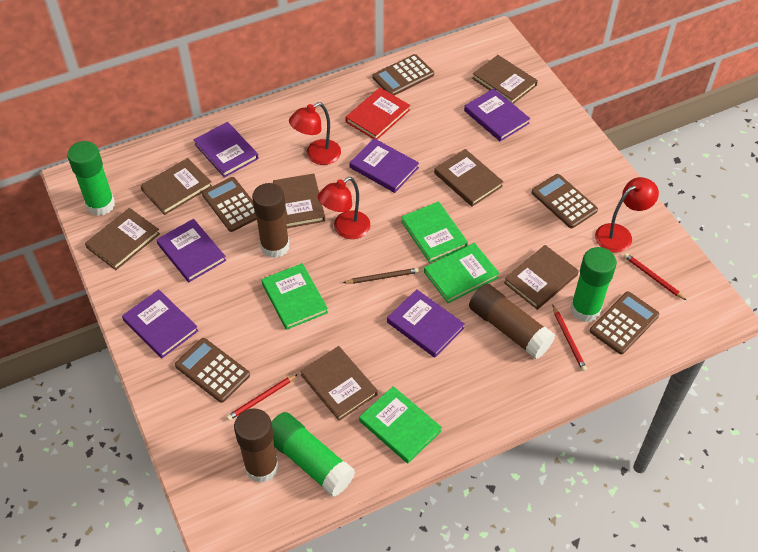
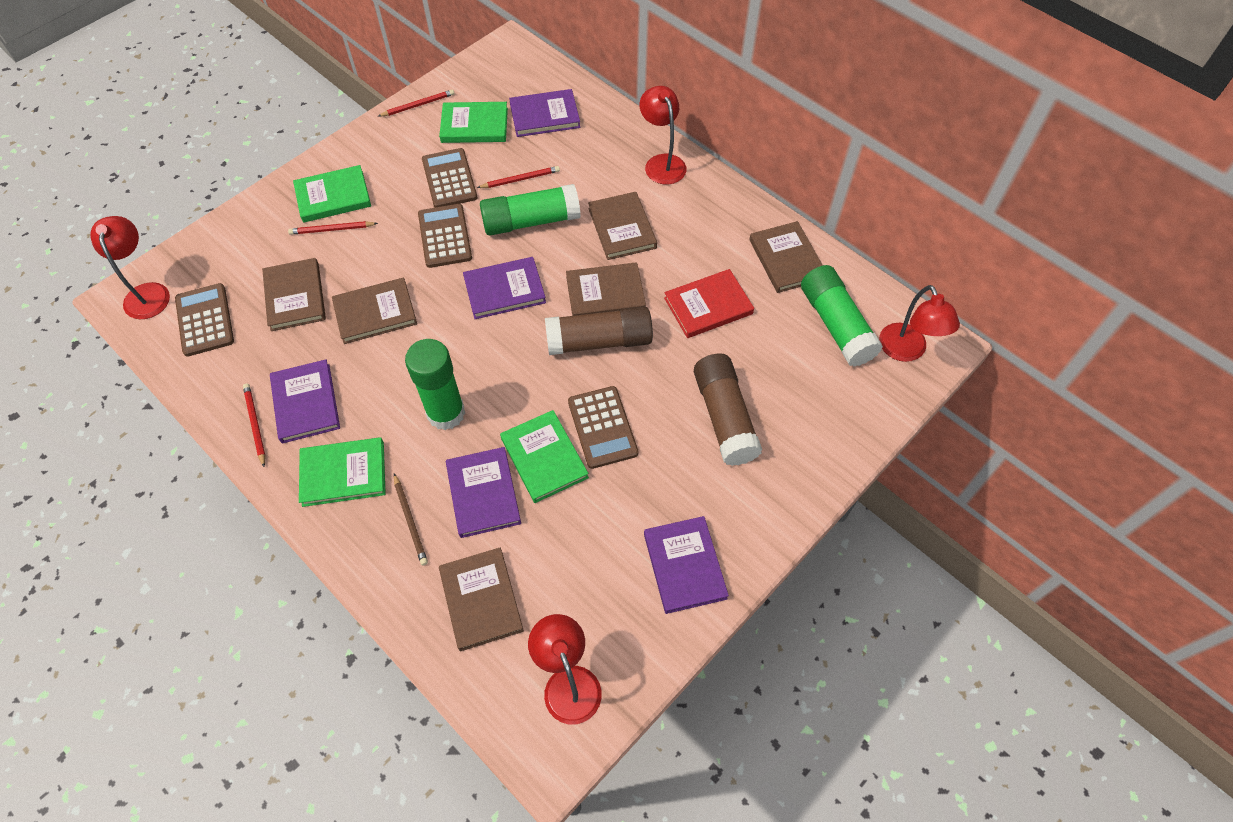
brown book: [85,208,160,270] [140,158,212,215] [273,173,325,228] [300,346,378,421] [434,149,503,207] [472,55,538,104] [504,245,579,310] = 7 -> [262,258,326,331] [332,278,417,344] [439,548,524,651] [566,262,646,316] [588,192,657,260] [749,221,823,293] = 6
brown calculator: [175,338,250,403] [202,177,257,232] [373,54,434,96] [531,174,598,228] [590,291,660,355] = 5 -> [175,283,234,357] [418,204,472,268] [422,148,477,207] [568,386,638,469] = 4
brown glue stick: [234,408,279,483] [252,183,290,258] [469,284,555,359] = 3 -> [545,306,653,355] [694,353,762,466] = 2
purple book: [122,289,199,358] [156,219,226,282] [194,122,259,178] [349,138,419,193] [387,289,465,358] [464,88,530,142] = 6 -> [270,359,340,443] [446,447,521,538] [463,257,546,319] [509,89,580,137] [644,516,729,614] = 5
red lamp: [289,102,341,165] [318,177,370,239] [595,177,659,253] = 3 -> [90,216,170,319] [528,614,602,724] [640,86,687,185] [879,285,960,362] = 4
red pencil: [226,374,298,421] [553,306,587,371] [624,253,686,300] = 3 -> [243,384,265,467] [288,221,378,235] [378,89,455,117] [477,166,560,188] = 4

